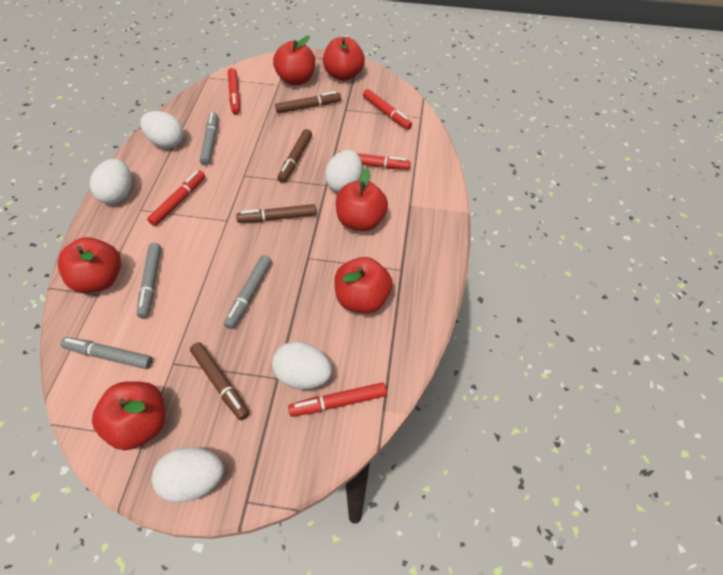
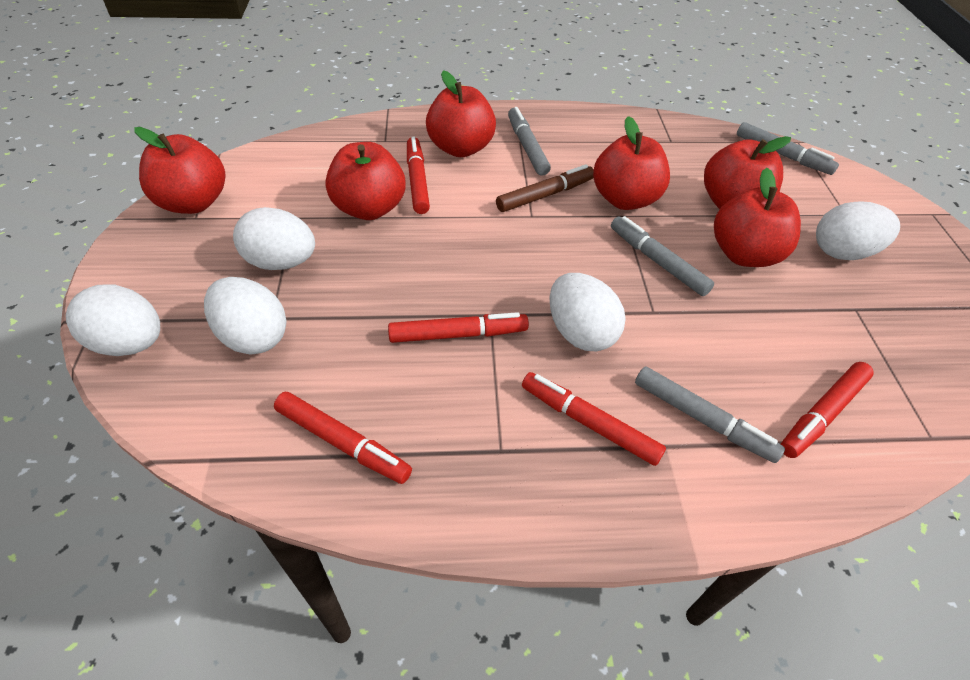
brown marker: [190,342,249,420] [236,204,316,223] [275,91,341,113] [278,129,312,183] = 4 -> [496,164,594,212] = 1

